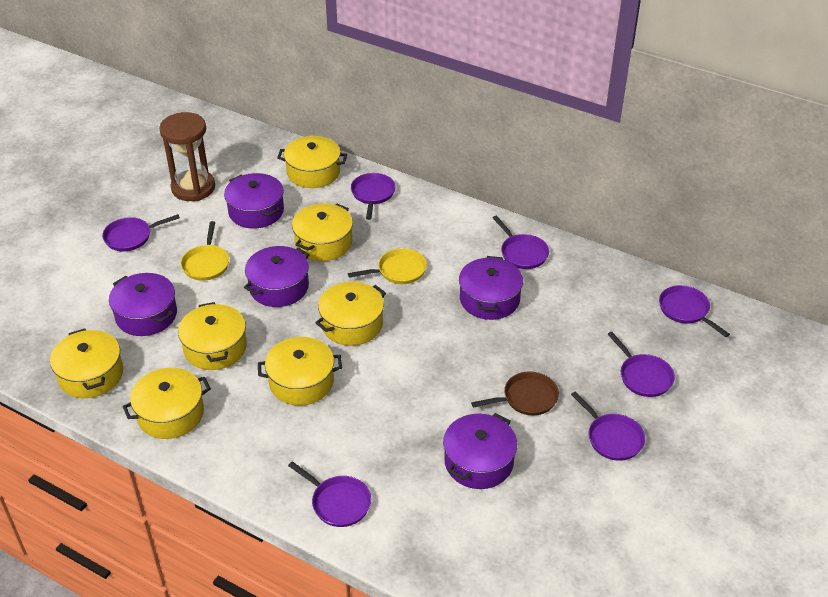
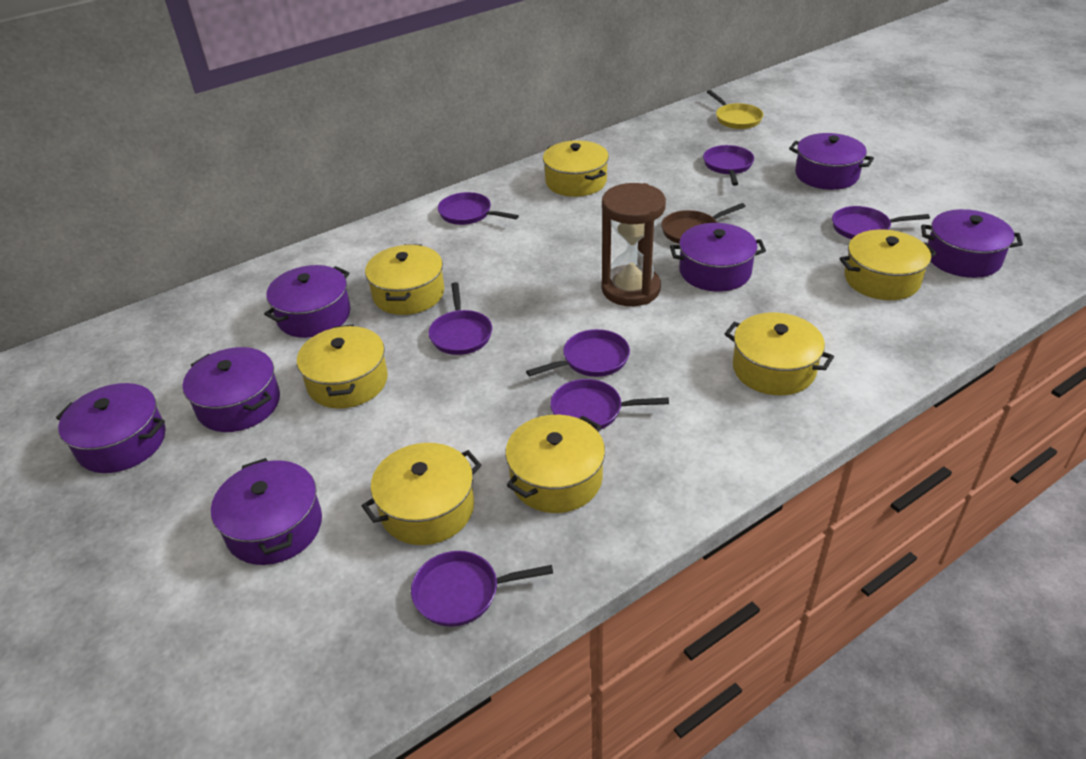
purple pot: [109,273,177,336] [224,173,284,228] [244,246,310,307] [443,413,517,489] [459,256,523,320] = 5 -> [56,383,165,473] [183,347,280,432] [211,458,322,565] [264,265,351,338] [670,223,766,291] [789,133,874,190] [921,209,1023,278] = 7
yellow pan: [181,221,229,281] [348,248,427,284] = 2 -> [707,90,763,129] = 1

